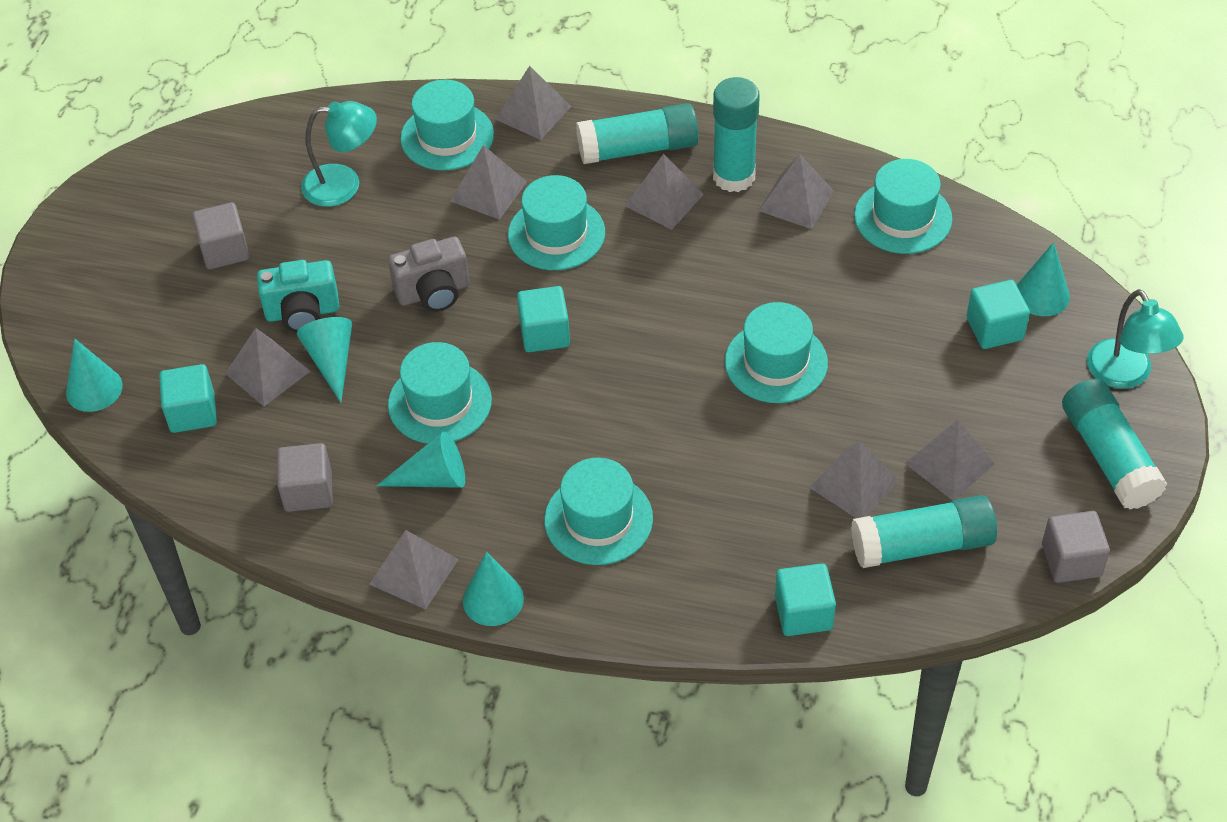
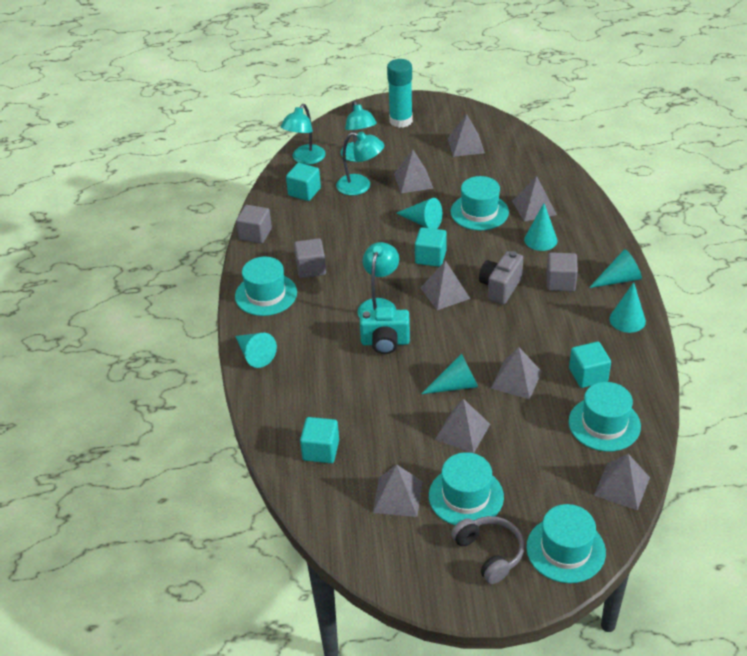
grey headphones: none = 0 -> [451,516,524,584] = 1
turquoise cone: [66,338,123,412] [297,317,352,403] [376,431,465,488] [463,552,524,626] [1017,242,1070,316] = 5 -> [235,333,277,368] [396,198,442,229] [422,354,478,394] [524,203,557,251] [589,249,642,288] [609,282,646,333] = 6
turquoise glue stick: [576,103,699,164] [713,77,760,192] [851,495,997,568] [1062,378,1167,509] = 4 -> [387,59,413,128] = 1
turquoise hat: [388,342,492,444] [400,80,494,170] [508,175,605,270] [544,458,653,565] [725,302,828,403] [854,159,952,254] = 6 -> [235,257,297,316] [429,452,504,525] [451,176,509,230] [526,504,606,583] [569,382,641,452] = 5
turquoise lamp: [301,101,377,207] [1087,289,1183,389] = 2 -> [281,104,326,165] [336,131,384,196] [341,101,377,162] [357,242,399,318] = 4

